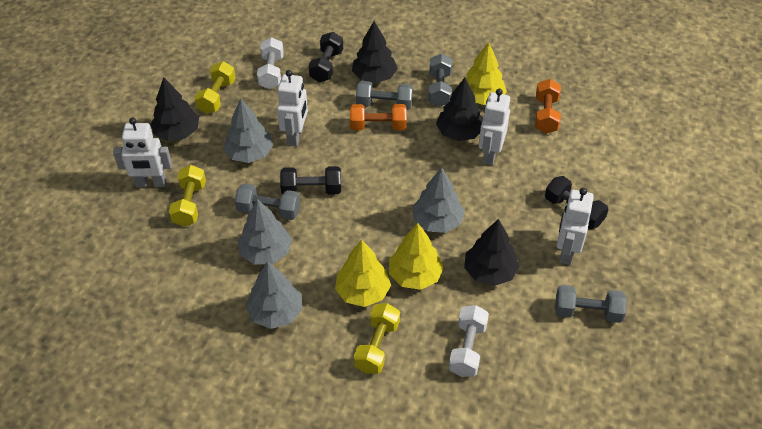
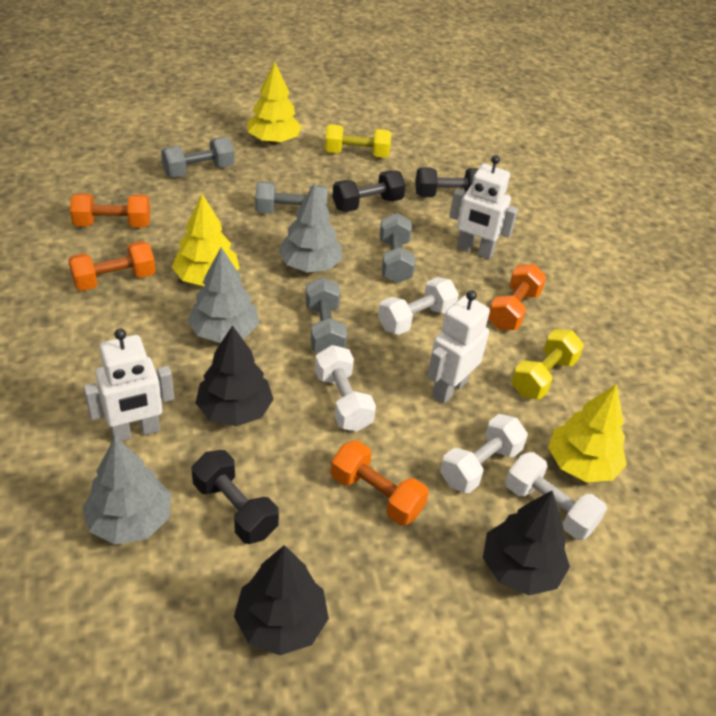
black tree: [150,77,199,141] [352,21,398,83] [436,78,483,141] [464,219,519,286] = 4 -> [196,325,274,426] [234,545,329,655] [483,490,570,595] = 3
grey tree: [223,99,273,163] [238,199,292,265] [245,261,302,329] [412,167,465,233] = 4 -> [82,437,171,544] [187,247,259,343] [278,183,343,272] = 3
orange dumbbell: [350,104,407,130] [535,79,561,134] = 2 -> [68,241,156,291] [70,193,150,227] [331,440,429,526] [488,264,547,330] = 4
white dumbbell: [257,37,284,89] [449,305,489,377] = 2 -> [315,345,376,432] [378,277,459,335] [440,414,528,493] [505,452,607,540] = 4
white robot: [113,118,172,187] [277,70,308,147] [479,89,510,165] [557,188,594,265] = 4 -> [83,328,174,441] [427,290,490,404] [449,155,518,259] = 3
yellow dumbbell: [169,165,206,227] [194,61,236,114] [354,303,400,374] = 3 -> [325,124,391,158] [511,329,584,399] = 2

